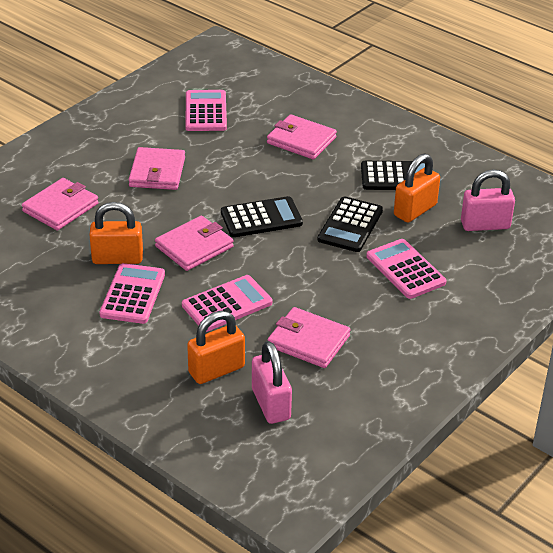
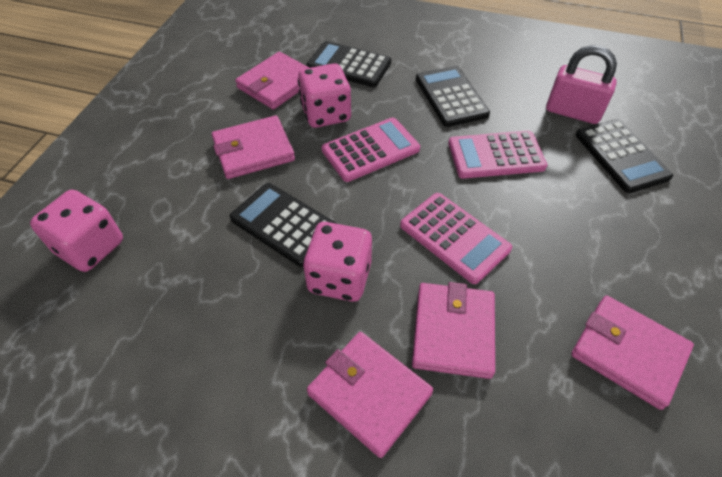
black calculator: [221,196,303,237] [318,196,383,252] [361,161,425,190] = 3 -> [230,183,337,267] [306,41,391,87] [416,66,490,127] [576,119,673,193] = 4
orange padlock: [89,202,143,264] [187,311,245,384] [394,153,440,222] = 3 -> none = 0
pink calculator: [99,263,165,324] [182,275,272,332] [185,90,227,131] [366,239,446,299] = 4 -> [322,117,420,182] [400,193,512,284] [448,130,547,179] = 3
pink dice: none = 0 -> [30,189,123,272] [298,63,351,128] [303,222,372,302] = 3
pink padlock: [252,341,292,424] [461,169,515,231] = 2 -> [546,45,617,124] = 1

